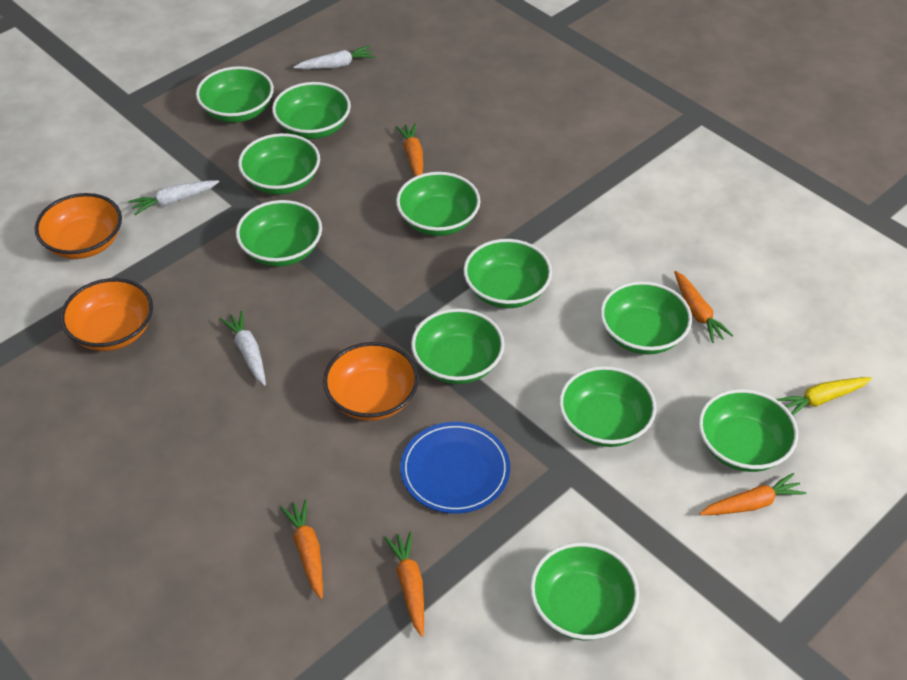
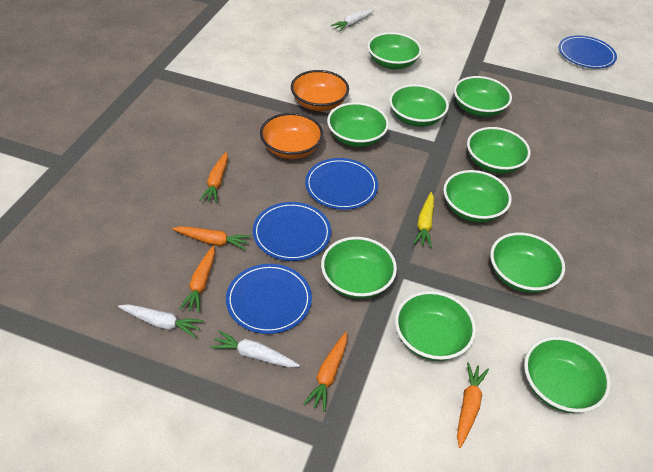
blue plate: [400,422,510,514] = 1 -> [226,264,312,334] [253,202,331,261] [305,158,378,210] [559,35,617,69] = 4
green bowl: [196,66,274,123] [236,200,322,267] [238,133,320,195] [272,82,351,139] [396,172,480,236] [411,308,505,384] [463,239,552,308] [530,542,639,640] [559,366,656,447] [600,281,692,355] [699,389,798,472] = 11 -> [321,237,397,299] [327,102,389,147] [368,32,422,69] [389,84,449,127] [395,291,476,361] [443,170,512,223] [454,76,512,117] [467,127,531,174] [490,232,565,293] [524,337,611,413] = 10
orange bowl: [35,193,122,259] [60,278,153,351] [323,342,419,421] = 3 -> [260,113,323,159] [291,70,349,111] = 2

